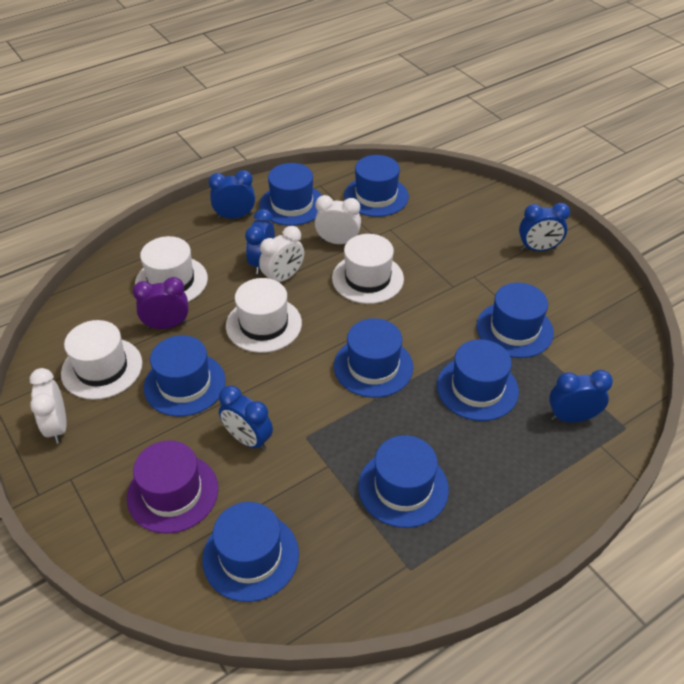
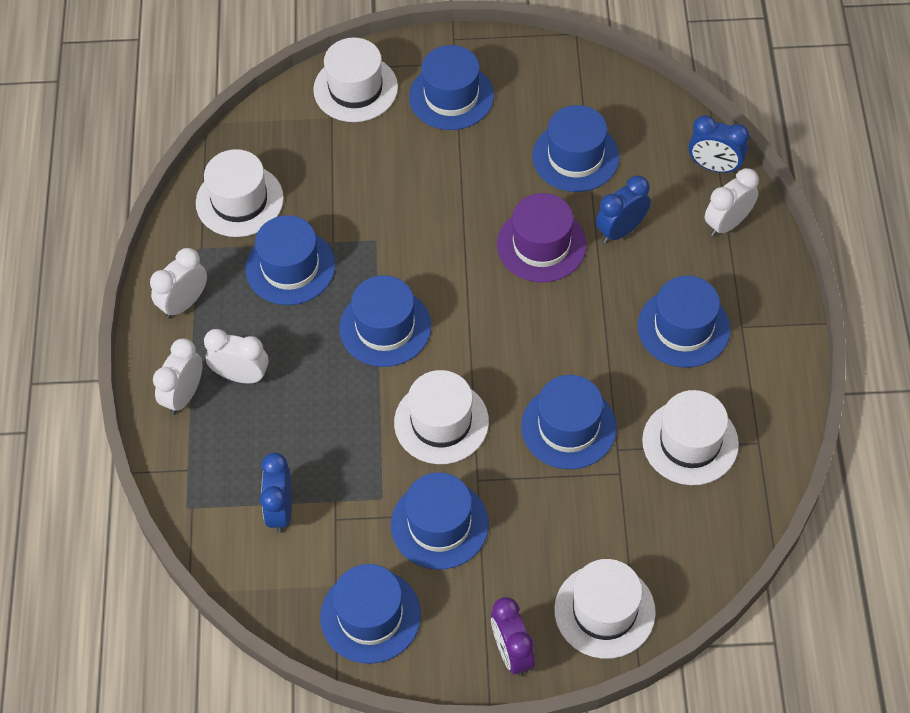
blue clock: [208,170,255,219] [219,385,273,451] [245,209,275,274] [519,203,570,251] [549,370,613,422] = 5 -> [260,453,292,533] [596,176,651,243] [689,115,749,173] = 3
white clock: [30,368,67,444] [259,226,304,282] [315,195,361,244] = 3 -> [150,248,207,319] [153,338,203,415] [204,329,269,383] [705,168,759,237] = 4
white hat: [61,320,142,400] [135,236,208,302] [226,278,302,353] [332,234,404,304] = 4 -> [196,149,284,237] [313,38,398,122] [394,370,489,464] [554,559,656,659] [642,390,739,485] = 5

